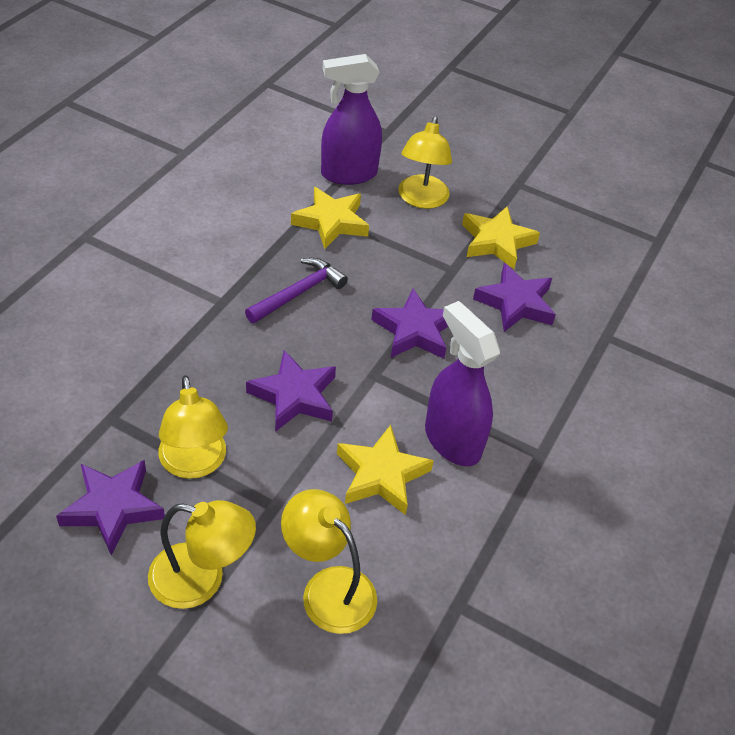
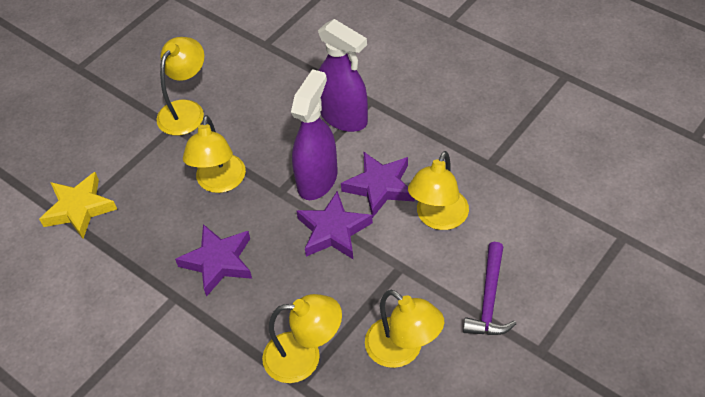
purple star: [56,460,165,555] [246,350,336,432] [371,289,448,359] [473,263,556,332] = 4 -> [175,224,252,297] [297,191,373,259] [341,151,415,218] = 3
yellow lamp: [148,500,256,609] [158,375,228,479] [281,489,377,634] [398,116,452,209] = 4 -> [156,37,204,135] [183,115,246,193] [262,294,342,383] [365,290,444,368] [408,151,469,230] = 5
yellow star: [291,187,369,249] [337,425,434,515] [462,206,540,269] = 3 -> [39,172,117,239] = 1

